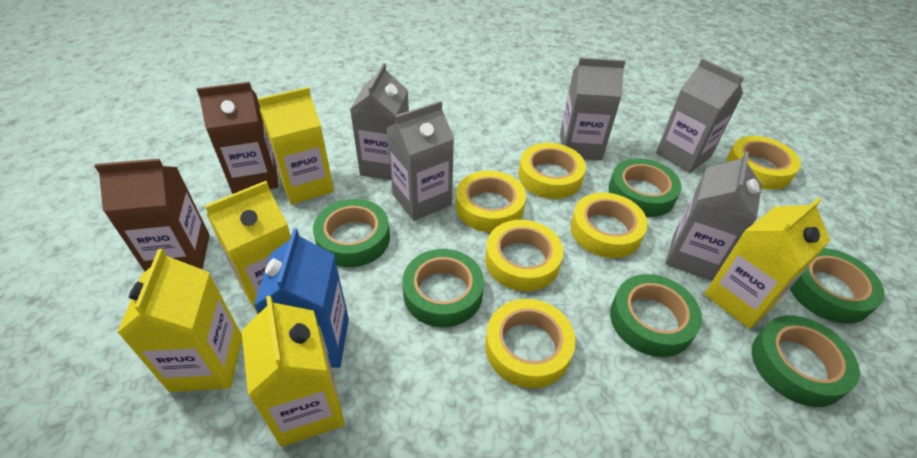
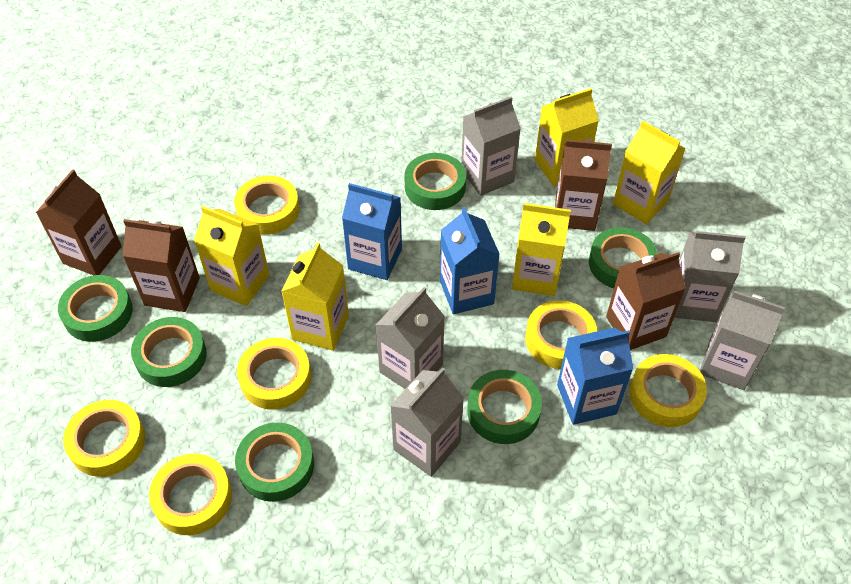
blue carton: [254,228,349,368] = 1 -> [342,183,402,280] [440,207,500,314] [557,328,633,425] = 3
brown carton: [94,159,210,272] [197,82,278,194] = 2 -> [36,169,122,275] [122,219,200,312] [555,140,612,231] [606,252,686,350] = 4

